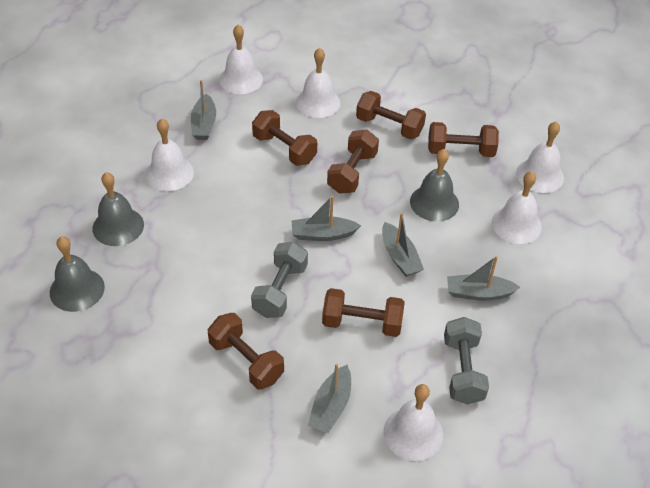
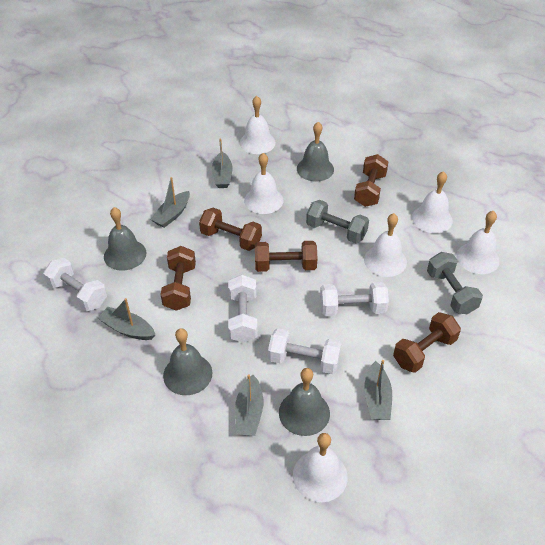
brown dumbbell: [208,313,284,389] [252,110,317,166] [322,288,405,337] [327,129,379,194] [356,91,426,139] [428,122,499,157] = 6 -> [161,246,196,311] [199,208,262,251] [255,241,317,272] [354,154,388,207] [393,312,461,373] = 5
grey bell: [50,236,105,312] [92,172,144,246] [410,149,459,222] = 3 -> [104,207,146,271] [163,328,212,395] [279,368,330,436] [297,122,334,182] = 4
white dumbbell: none = 0 -> [43,258,107,311] [228,275,258,343] [268,328,342,374] [320,282,389,316] = 4

